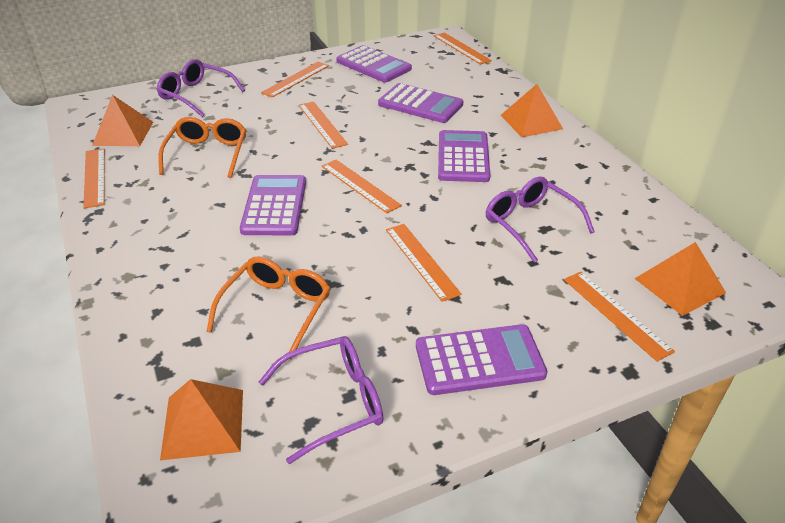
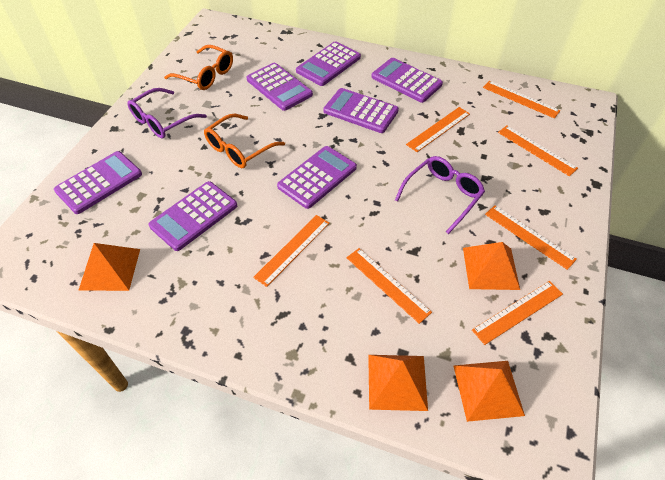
purple calculator: [240,175,306,235] [336,45,412,82] [378,83,463,123] [416,324,547,395] [438,130,490,182] = 5 -> [54,151,142,214] [148,181,237,251] [246,63,313,111] [277,146,357,209] [296,41,361,86] [323,88,399,133] [371,58,443,103] = 7
purple glasses: [156,59,245,117] [259,336,383,464] [486,177,595,263] = 3 -> [127,88,207,139] [395,156,485,234] = 2

